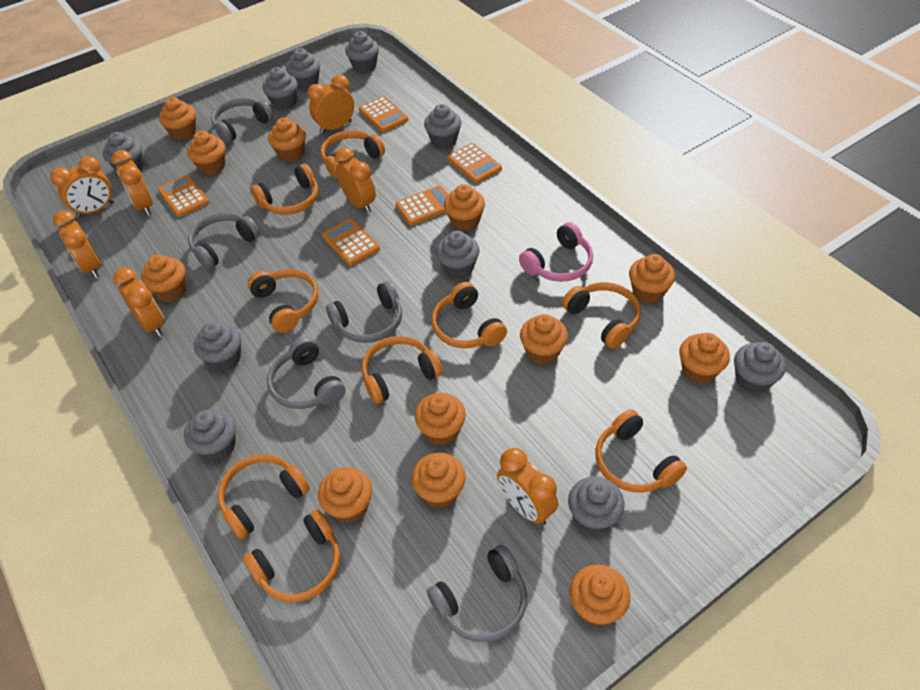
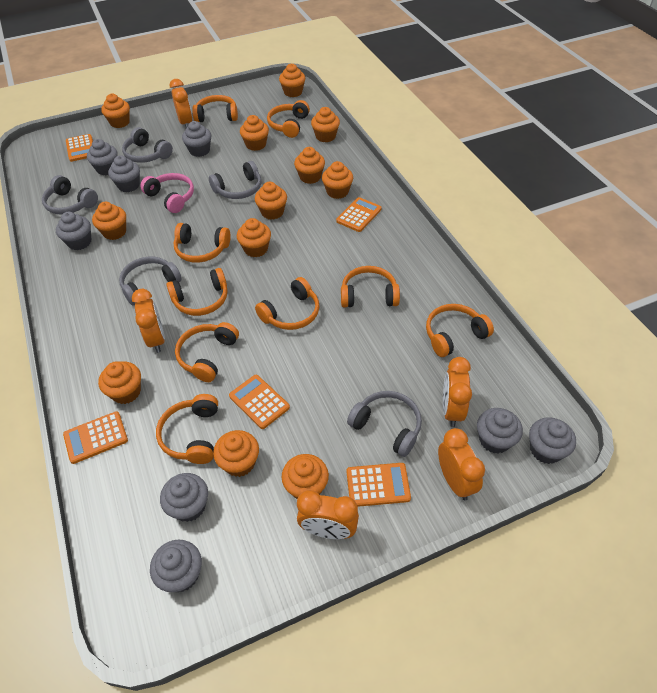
grey cupcake: [103,132,143,170] [184,409,236,461] [194,322,241,371] [263,67,298,110] [286,48,320,90] [345,31,379,73] [424,104,462,148] [436,231,479,279] [568,476,625,533] [734,342,786,394] = 10 -> [56,212,91,250] [87,139,118,175] [108,155,140,192] [150,540,202,592] [160,473,208,522] [182,121,211,157] [477,408,523,454] [529,417,576,464] = 8
orange clock: [50,156,114,218] [53,210,101,278] [111,150,153,216] [113,267,165,337] [307,75,354,134] [334,147,376,213] [497,448,558,525] = 7 -> [132,289,165,353] [170,79,193,128] [297,490,359,539] [438,428,485,500] [443,357,472,427] = 5

